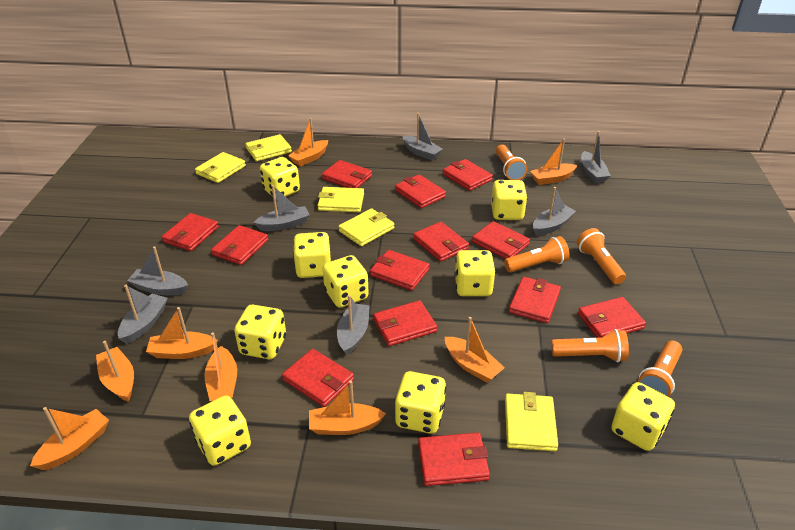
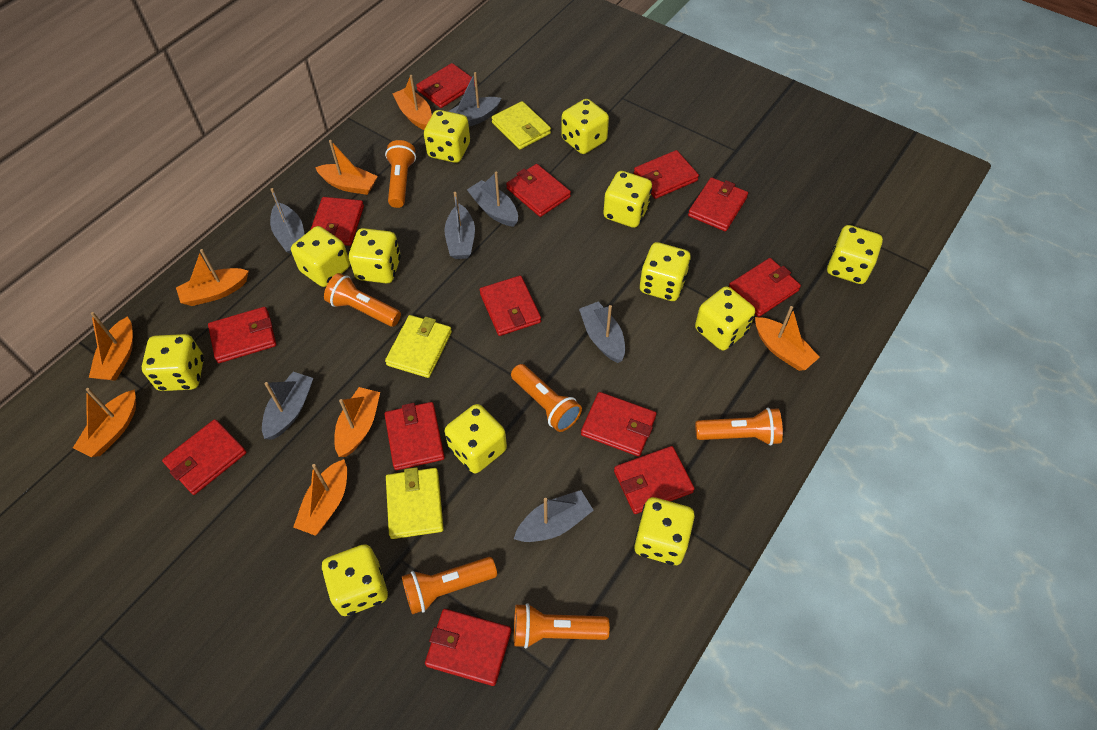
orange flashlight: [496,145,527,180] [504,236,569,273] [551,329,629,362] [576,228,626,284] [638,340,682,397] = 5 -> [324,273,401,327] [385,140,416,208] [402,557,497,614] [511,364,582,432] [514,603,610,648] [695,407,783,446] = 6
yellow dice: [189,396,251,466] [234,305,286,359] [260,157,300,198] [293,232,331,278] [323,255,369,308] [395,371,446,434] [454,250,495,296] [491,180,528,220] [611,382,675,451] = 9 -> [142,334,204,391] [291,226,350,287] [322,544,388,616] [349,228,401,283] [424,110,470,163] [445,404,507,473] [561,99,609,154] [603,171,652,228] [634,497,695,565] [640,242,691,301] [695,286,755,350] [827,225,883,284] = 12
yellow wallet: [195,152,246,183] [245,134,292,161] [318,187,364,212] [338,208,394,246] [505,392,558,451] = 5 -> [385,315,452,378] [386,467,444,539] [491,101,551,150] = 3

